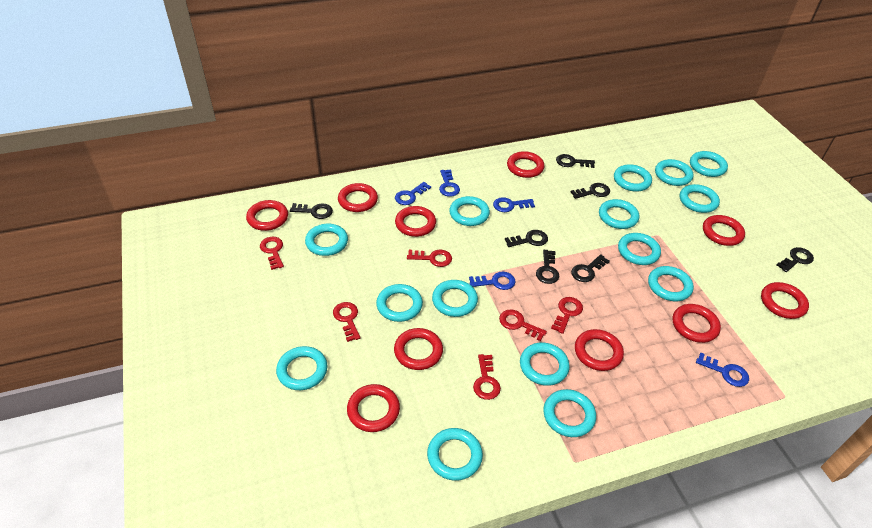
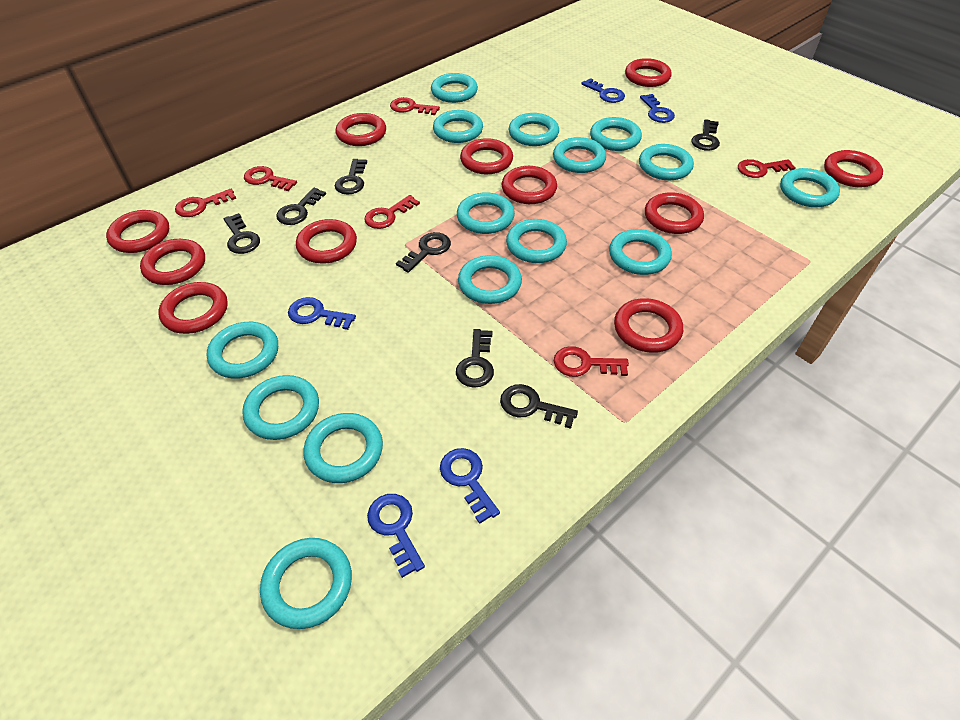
red ring: [246,200,288,231] [338,183,378,212] [347,384,400,432] [394,328,443,370] [395,206,436,237] [507,151,544,178] [575,329,624,371] [672,304,721,343] [703,215,745,246] [761,282,809,319] = 10 -> [106,210,169,253] [140,239,205,285] [158,282,228,334] [296,219,357,264] [336,113,386,146] [460,138,513,174] [502,166,557,204] [614,298,683,353] [625,58,672,87] [645,192,704,234] [824,150,883,187] = 11

